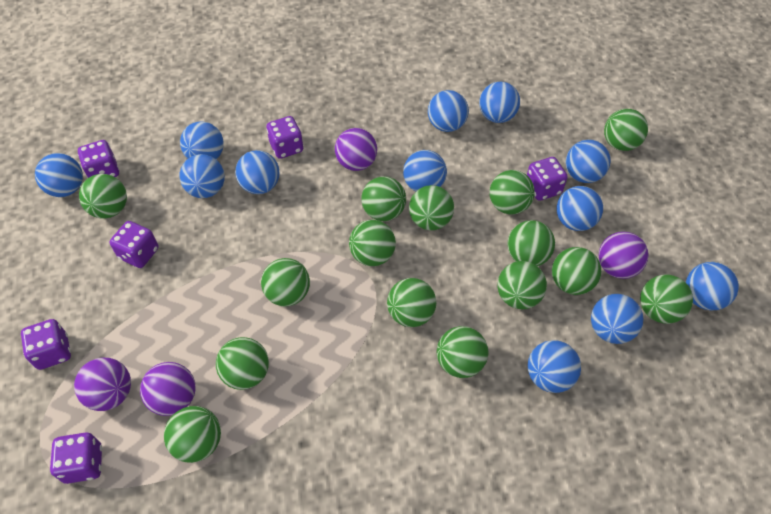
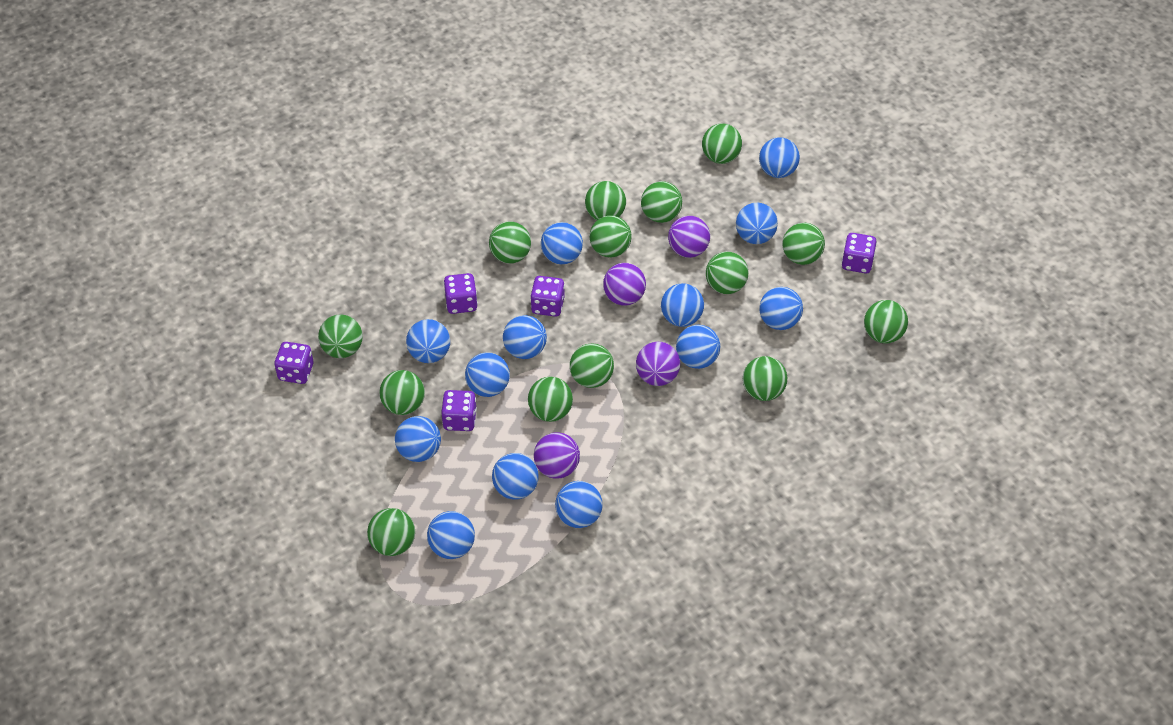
blue ball: [35,153,83,197] [180,122,224,159] [180,154,225,198] [235,150,280,194] [403,150,447,192] [428,90,469,132] [479,82,520,123] [528,340,581,393] [557,186,603,231] [566,140,611,183] [591,294,643,344] [686,262,739,310] = 12 -> [395,416,441,462] [406,319,450,363] [427,511,475,559] [465,352,510,397] [492,453,539,499] [503,315,547,359] [541,222,583,264] [555,481,602,528] [661,283,704,327] [676,325,720,369] [736,203,778,244] [759,137,800,178] [759,287,803,330] = 13
green ball: [79,174,127,219] [164,406,221,463] [216,337,269,390] [261,258,310,307] [349,220,396,266] [361,176,406,221] [387,278,436,327] [409,185,454,230] [437,326,488,378] [490,170,535,214] [497,261,547,309] [508,220,555,266] [552,247,601,295] [604,109,648,151] [640,275,693,324] = 15 -> [318,314,363,358] [367,508,415,556] [379,370,425,415] [489,221,531,264] [528,377,573,422] [570,343,614,388] [585,181,626,220] [590,215,632,258] [641,181,682,223] [702,123,742,164] [706,252,748,294] [743,356,787,401] [782,223,825,265] [864,300,908,343] = 14
purple dice: [21,319,71,370] [50,432,102,484] [78,140,119,178] [110,221,159,268] [266,116,303,159] [527,157,568,201] = 6 -> [274,342,313,384] [441,390,477,431] [444,273,478,314] [530,276,565,317] [842,233,877,273] = 5

